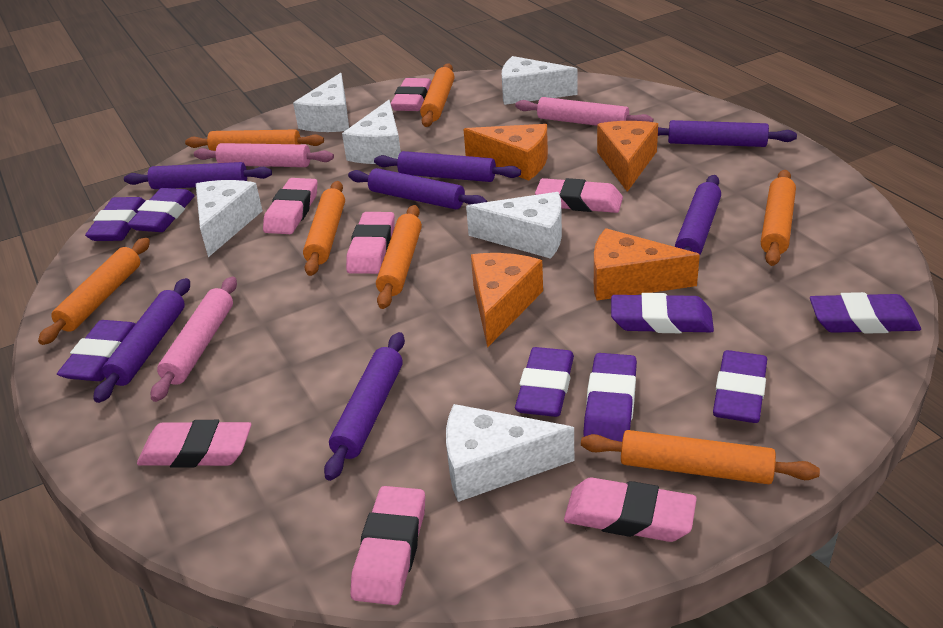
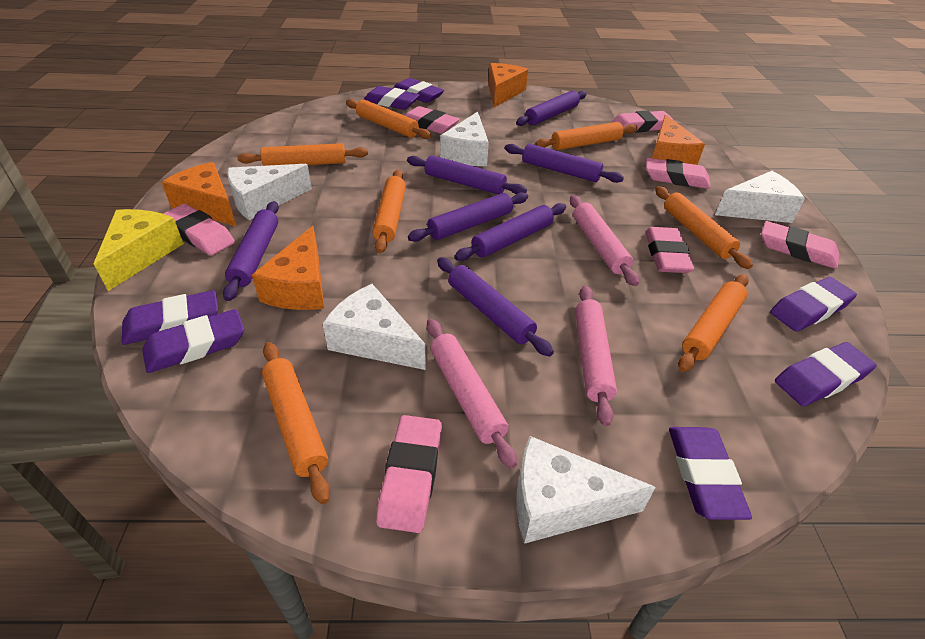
purple eraser: [57,320,135,381] [85,197,145,241] [127,188,195,232] [515,347,574,417] [583,353,637,442] [611,293,714,333] [713,350,767,423] [810,292,921,334] = 8 -> [122,290,218,345] [142,309,244,373] [364,86,420,110] [393,78,444,103] [669,427,752,520] [770,277,857,331] [775,342,877,406] = 7
white cheese: [196,180,263,257] [293,73,349,132] [342,100,401,164] [446,404,574,502] [466,192,562,259] [502,56,578,105] = 6 -> [227,164,312,220] [323,284,426,370] [440,112,489,166] [516,436,656,544] [715,171,805,223] = 5
yellow cheese: none = 0 -> [94,209,184,291] = 1

